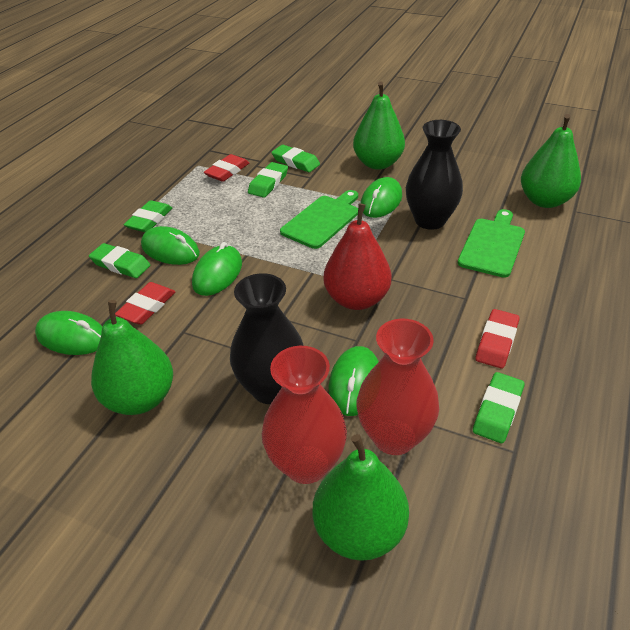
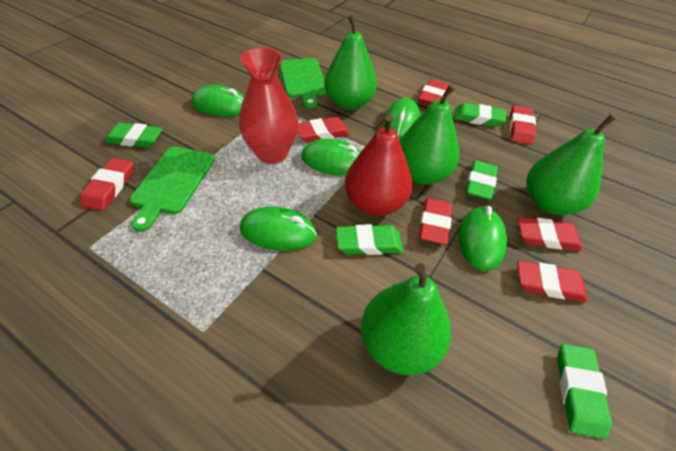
black vase: [230,273,304,404] [406,120,463,230] = 2 -> none = 0
red eraser: [115,282,175,325] [204,154,249,182] [475,309,520,369] = 3 -> [80,158,133,211] [298,117,350,143] [418,79,448,105] [419,198,452,245] [510,105,536,145] [517,217,583,251] [517,260,588,302] = 7
red vase: [262,346,347,484] [357,319,439,455] = 2 -> [239,47,299,164] = 1

